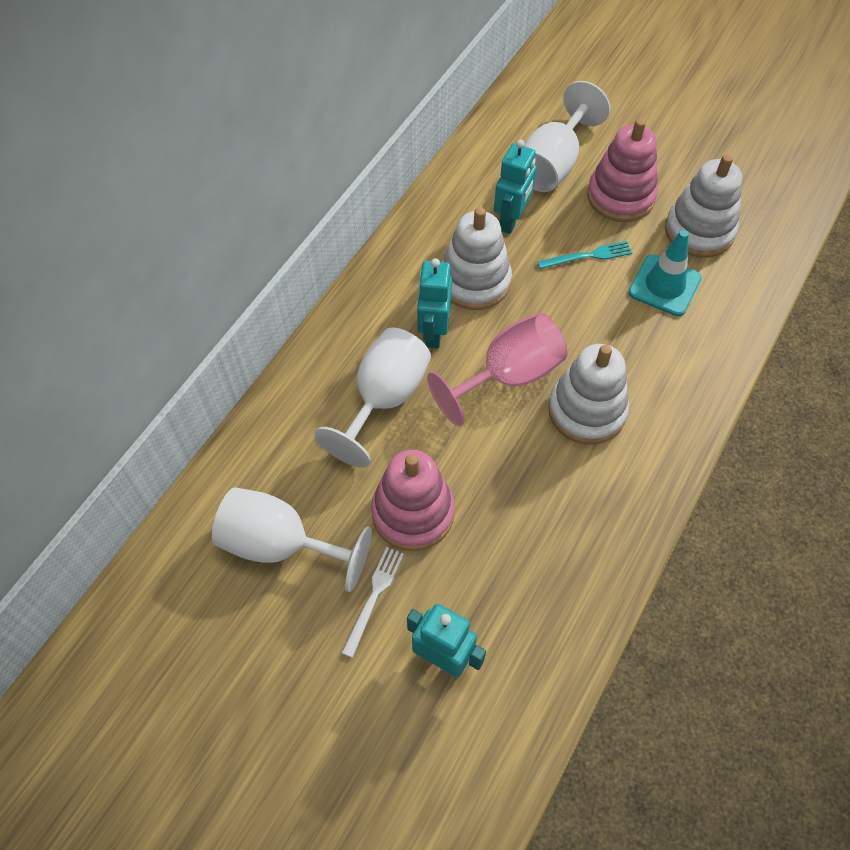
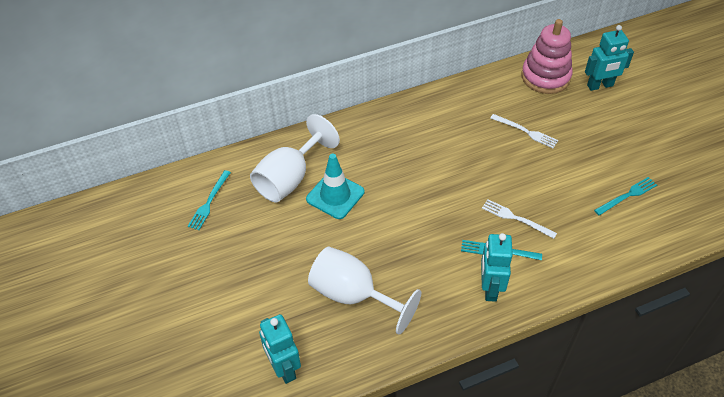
pink goblet: [427,313,568,426] = 1 -> none = 0
pink stacking toy: [371,450,455,551] [587,118,658,222] = 2 -> [521,19,572,94] = 1
turquoise fork: [537,241,632,269] = 1 -> [188,170,231,230] [461,240,542,260] [594,177,657,216] = 3
white fork: [342,547,404,658] = 1 -> [482,199,557,239] [491,114,558,148] = 2
white goblet: [212,487,372,592] [315,328,431,468] [524,81,610,192] = 3 -> [250,114,340,202] [308,247,421,335] = 2
white stacking toy: [442,207,512,310] [548,344,629,445] [665,154,742,258] = 3 -> none = 0

